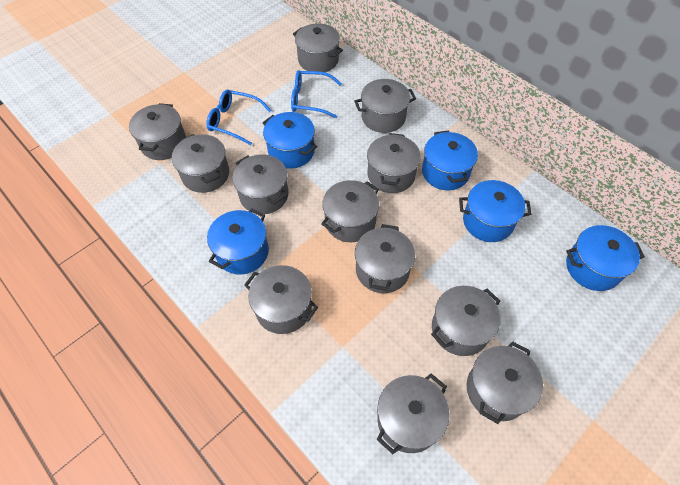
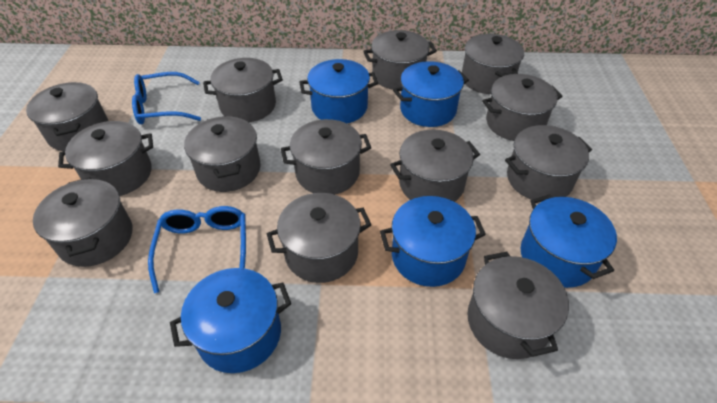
grey pot: [129,103,186,160] [172,134,229,193] [232,155,289,214] [244,265,318,334] [293,24,343,72] [321,180,379,242] [354,79,416,133] [355,224,415,293] [367,133,421,193] [377,374,450,455] [431,286,501,356] [467,341,543,424] = 12 -> [26,82,108,151] [33,177,132,267] [58,121,153,196] [184,116,261,192] [203,58,283,122] [267,193,371,283] [281,119,371,195] [363,30,437,90] [390,130,480,202] [462,34,524,94] [467,252,569,359] [482,74,563,141] [505,125,592,202] = 13

